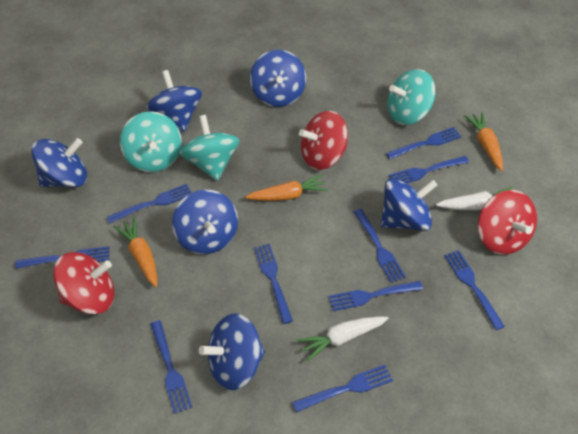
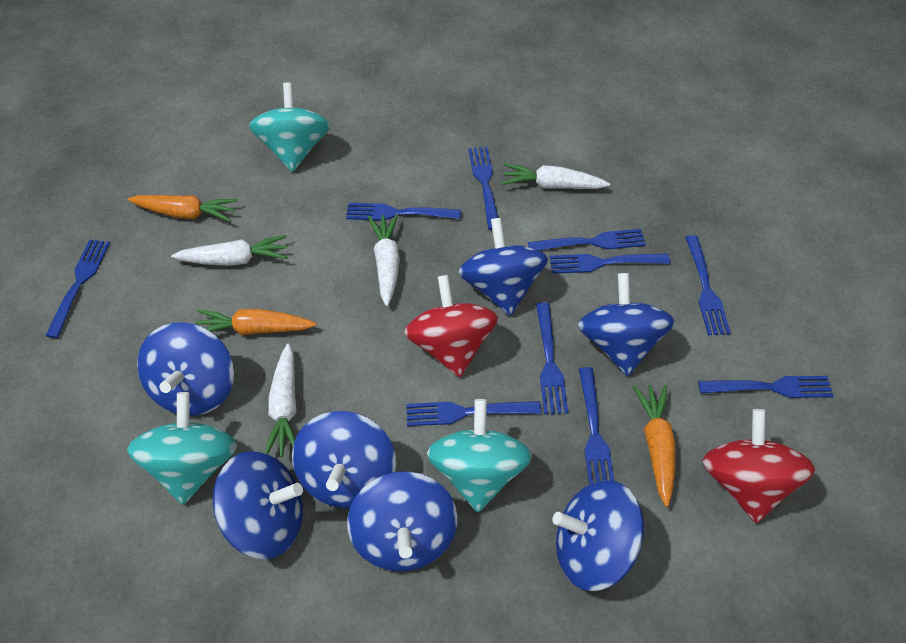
blue spinning top: [31,138,87,187] [146,70,202,132] [172,190,238,254] [199,313,265,390] [250,50,306,107] [381,178,437,231] = 6 -> [137,322,234,416] [213,451,303,559] [292,411,396,508] [347,471,457,572] [458,218,548,316] [553,480,644,591] [578,273,674,376] = 7
red spinning top: [53,252,114,314] [299,111,348,170] [478,190,537,255] = 3 -> [404,275,498,377] [703,409,815,523] = 2
white carrot: [297,316,388,362] [436,187,513,210] = 2 -> [171,235,287,266] [265,343,297,457] [368,214,400,306] [502,163,610,189] = 4

